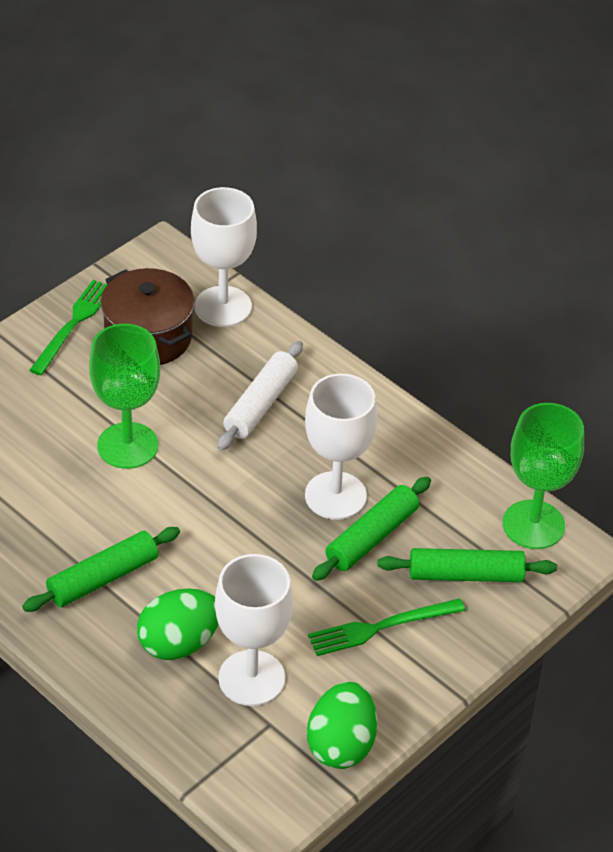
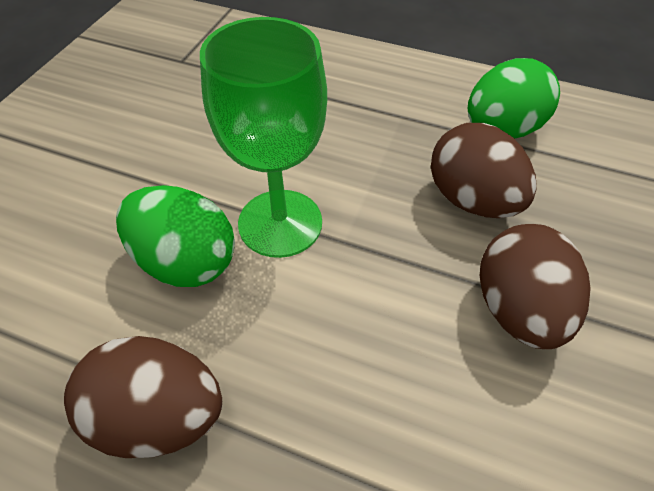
brown egg: none = 0 -> [64,336,222,458] [431,123,537,218] [480,224,591,349] = 3
brown pot: [100,268,195,365] = 1 -> none = 0
green fork: [29,280,107,375] [308,598,465,656] = 2 -> none = 0
green goblet: [89,324,160,469] [503,403,584,549] = 2 -> [200,17,327,258] = 1
green rolling pin: [22,527,180,612] [312,477,431,581] [378,548,557,582] = 3 -> none = 0
white goblet: [191,187,257,327] [215,554,293,706] [305,373,377,520] = 3 -> none = 0
white rolling pin: [217,341,303,451] = 1 -> none = 0

